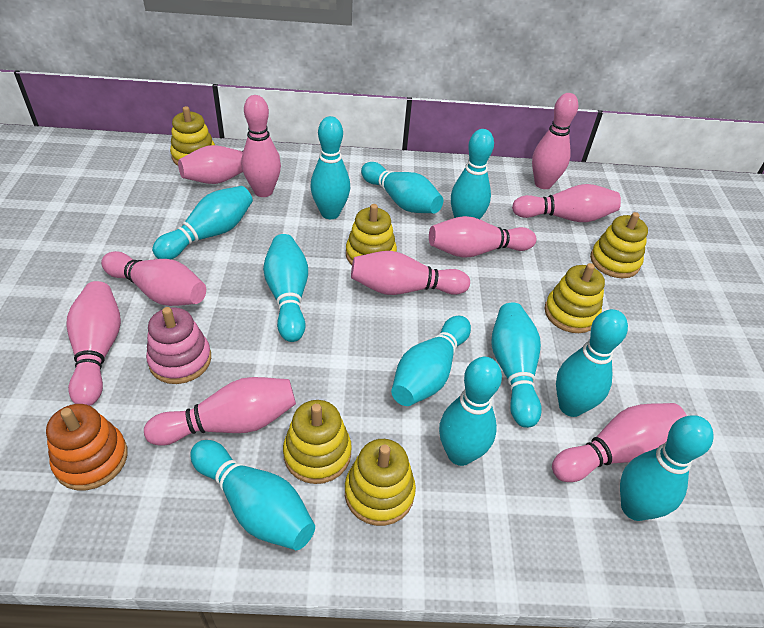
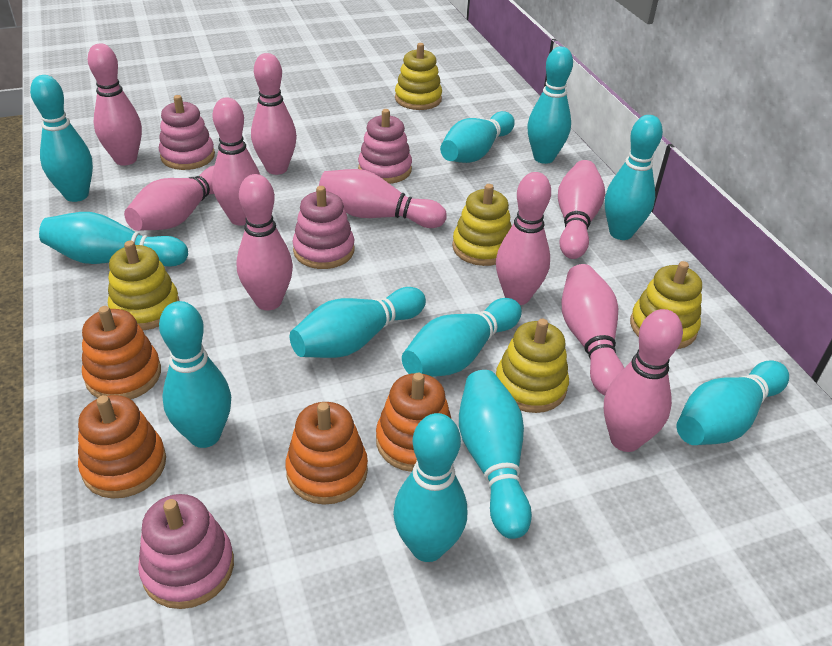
orange stacking toy: [46,404,128,490] = 1 -> [78,395,166,498] [82,306,161,399] [285,402,368,505] [376,373,451,472] = 4
pink stacking toy: [146,307,211,384] = 1 -> [138,494,234,609] [159,95,215,170] [292,186,355,269] [358,109,412,184] = 4
yellow stacking toy: [170,106,215,165] [283,400,352,484] [345,439,416,526] [346,204,397,265] [545,263,605,333] [590,212,648,278] = 6 -> [108,241,179,330] [395,43,442,110] [452,184,512,266] [496,319,569,413] [630,261,702,349] = 5

